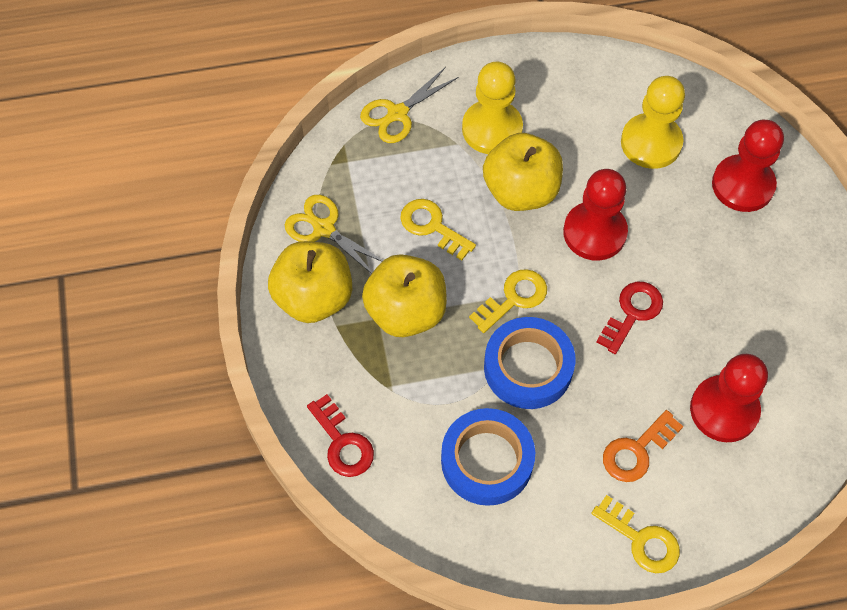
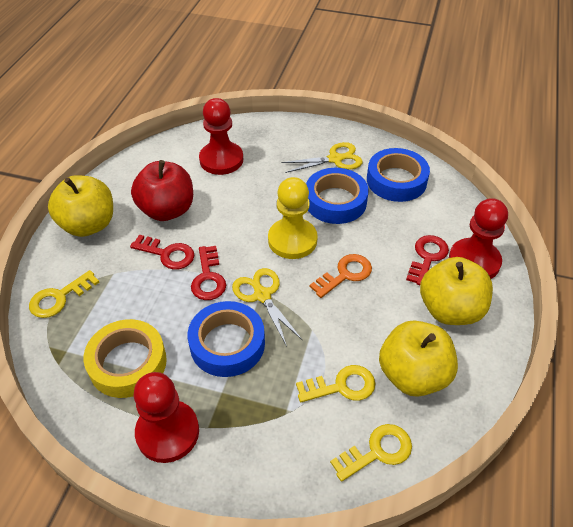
blue tape: [441,408,535,506] [484,317,575,409] = 2 -> [188,301,265,377] [306,168,369,224] [367,148,430,202] = 3
red apple: none = 0 -> [131,160,193,221] = 1
red key: [307,394,374,477] [596,282,663,354] = 2 -> [130,235,195,270] [191,246,226,300] [406,235,449,285] = 3
yellow pawn: [462,62,523,154] [621,76,685,169] = 2 -> [268,177,318,259] = 1
yellow tape: none = 0 -> [84,319,167,398] = 1

